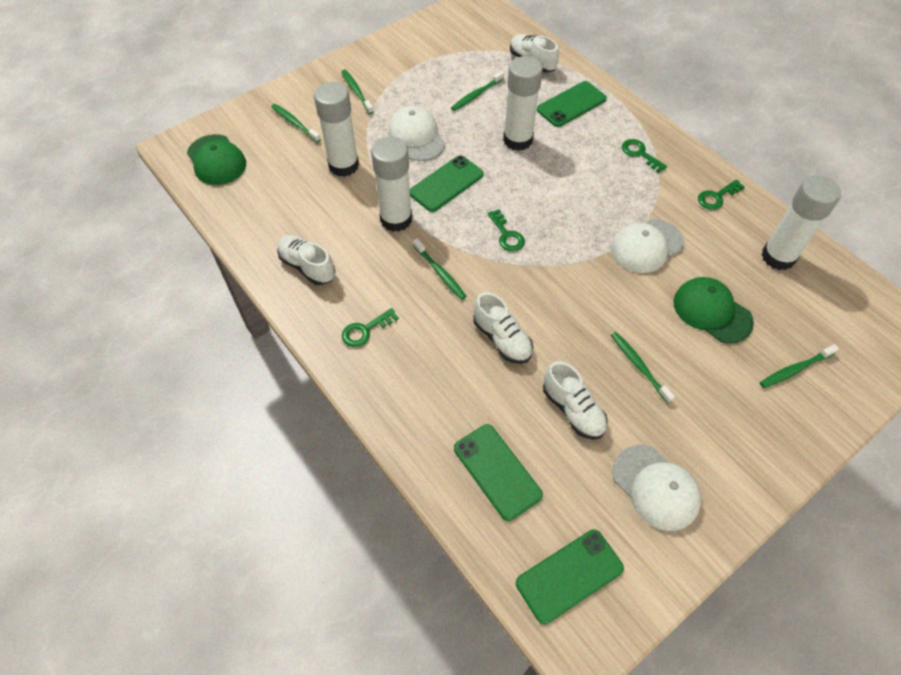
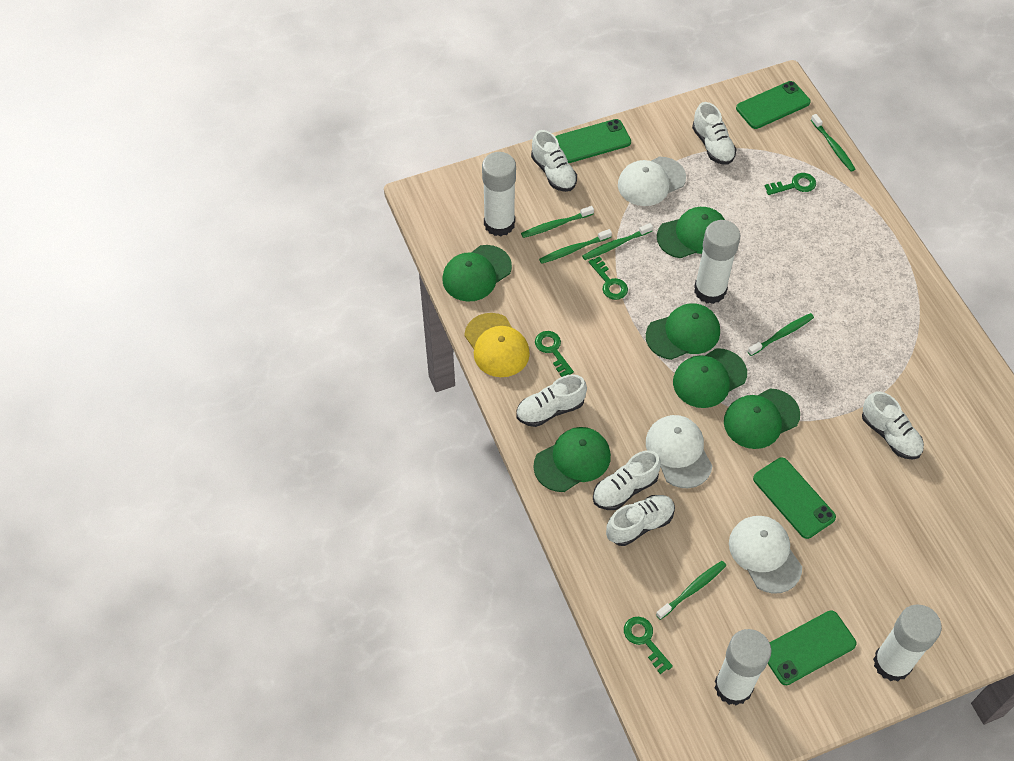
green cap: [187,134,246,185] [674,277,754,344] = 2 -> [442,245,512,302] [533,427,611,492] [646,303,720,360] [657,207,725,258] [673,348,747,408] [724,388,800,449] = 6
white shoe: [277,235,335,285] [473,292,533,364] [510,34,559,73] [543,361,608,439] = 4 -> [516,375,587,427] [531,130,577,192] [593,450,661,510] [606,495,675,546] [692,102,736,165] [862,391,924,460] = 6
yellow cap: none = 0 -> [464,313,530,377] = 1

